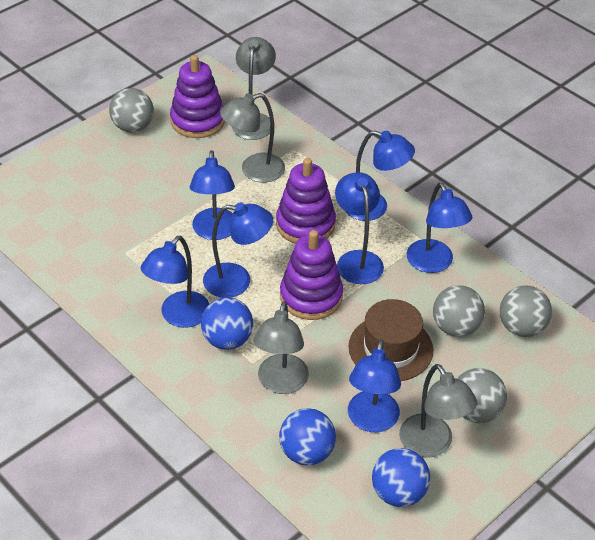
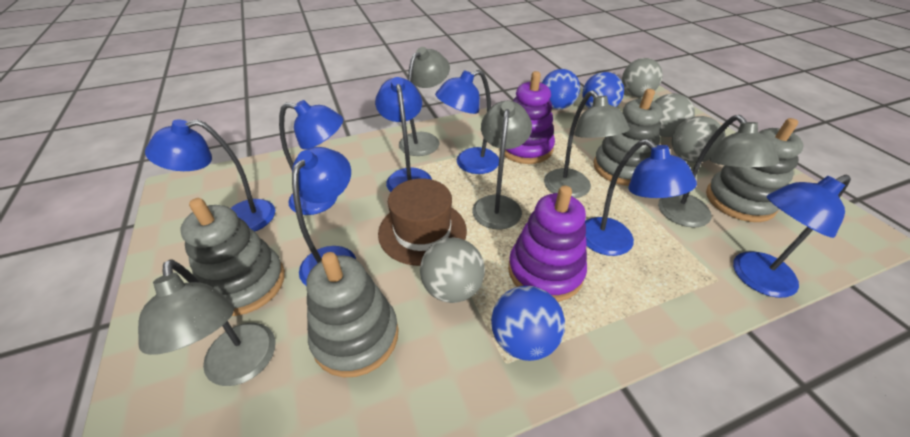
grey lamp: [220,93,285,183] [232,37,276,140] [253,301,309,394] [399,364,477,457] = 4 -> [138,260,275,386] [399,47,450,156] [472,101,532,229] [544,90,629,198] [658,115,779,227] = 5
grey stacking toy: none = 0 -> [180,198,285,316] [306,252,399,377] [593,89,663,186] [706,118,804,222] = 4
purple stacking toy: [170,55,225,138] [276,158,336,244] [280,230,343,320] = 3 -> [499,71,555,164] [508,186,587,302] = 2

